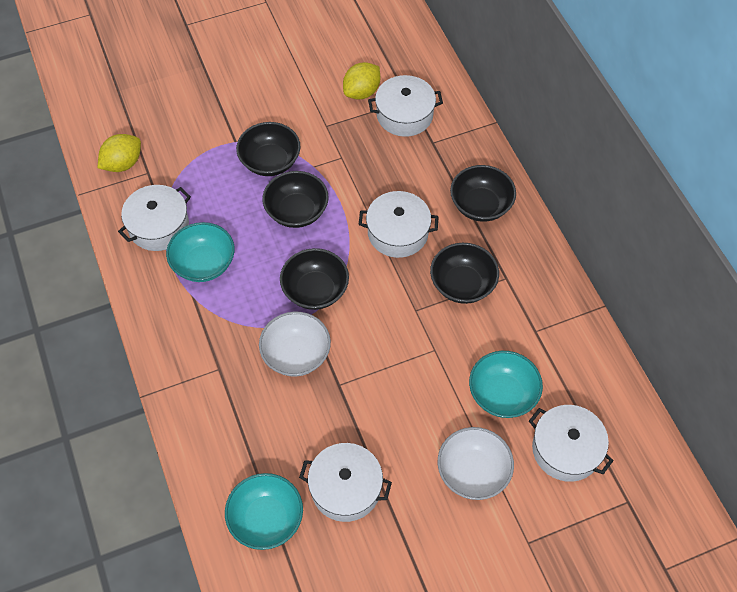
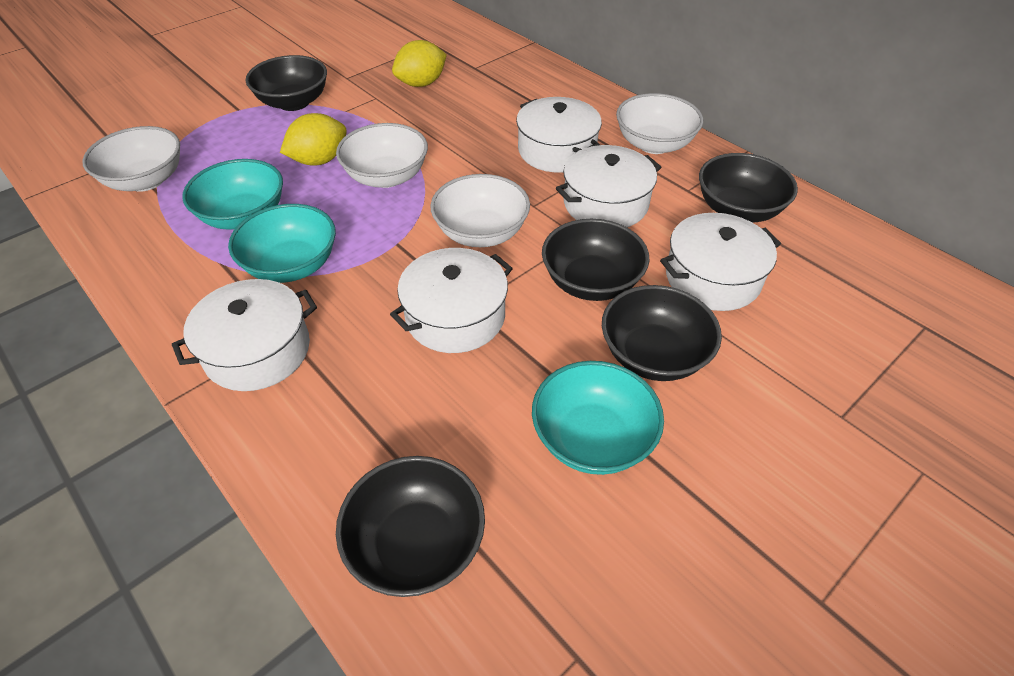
white bowl: [259,312,331,377] [438,427,514,500] = 2 -> [82,126,180,191] [336,123,428,188] [430,174,530,247] [616,93,703,154] = 4

